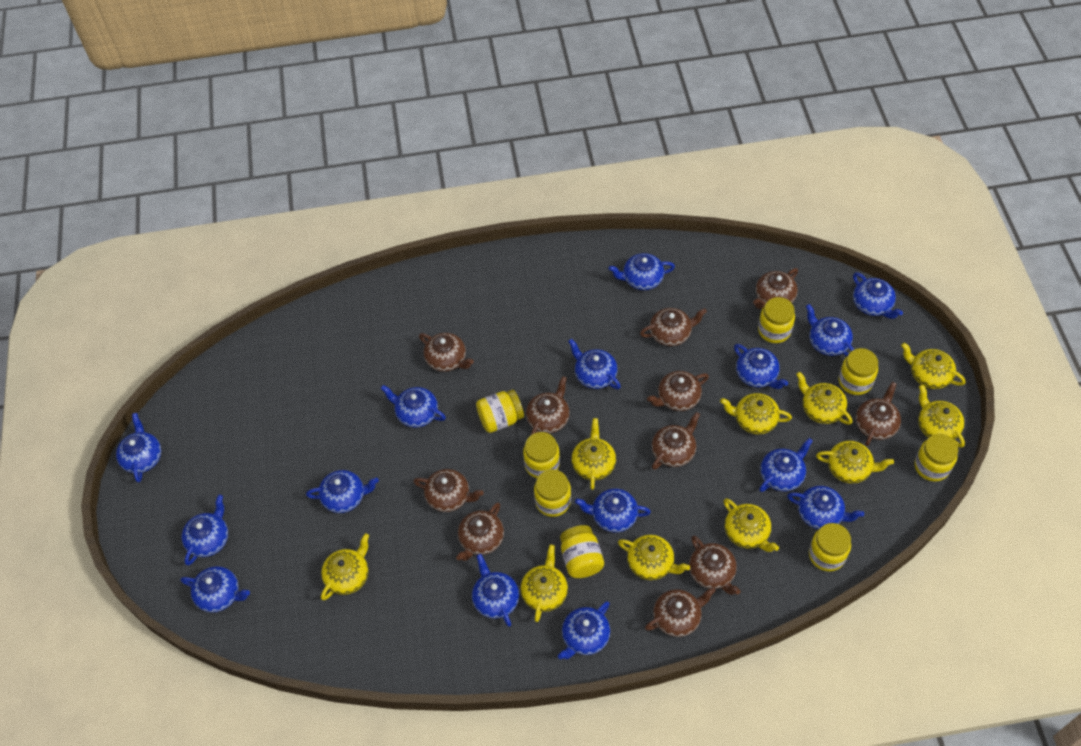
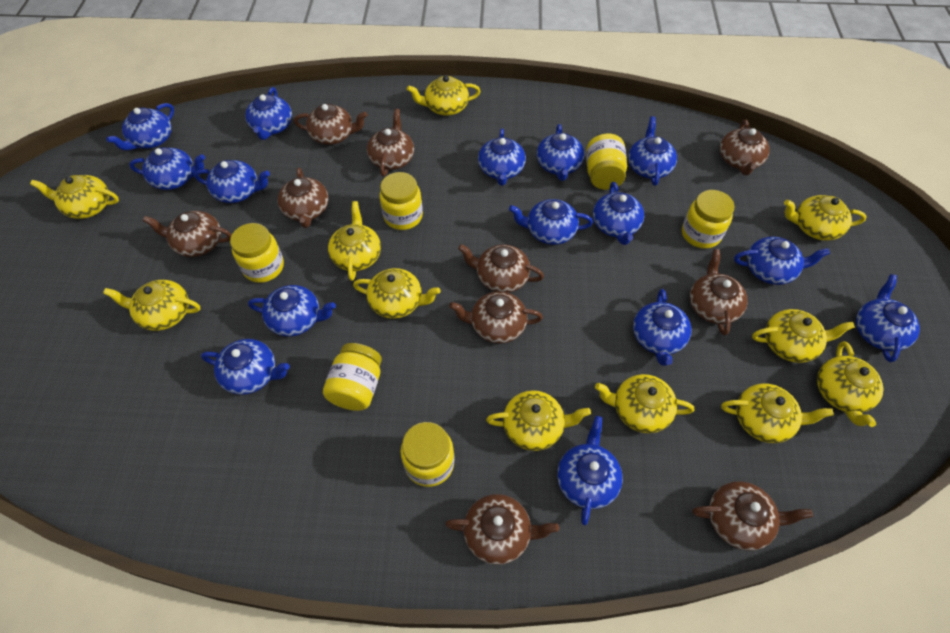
brown teapot: [413,469,484,512] [419,333,474,372] [456,503,504,561] [526,376,570,435] [640,308,707,346] [645,587,716,637] [647,371,709,411] [652,412,700,470] [689,536,740,595] [753,268,798,309] [856,382,901,446] = 11 -> [143,211,232,257] [278,168,328,228] [294,104,367,145] [367,109,414,176] [445,494,559,565] [449,291,543,344] [458,244,544,293] [690,249,748,335] [692,481,813,551] [720,120,770,176] = 10
yellow jar: [476,389,524,433] [523,432,560,478] [534,469,571,517] [560,525,604,578] [758,297,795,343] [809,523,851,571] [839,348,878,395] [914,434,958,482] = 8 -> [230,223,284,283] [323,343,382,411] [380,172,423,230] [401,422,455,487] [586,133,627,190] [682,190,734,248] = 6
yellow teapot: [321,533,369,600] [520,545,568,622] [571,418,616,490] [618,535,690,580] [720,393,792,434] [724,498,779,552] [796,372,853,425] [816,441,894,484] [901,343,966,389] [918,385,965,448] = 10 -> [30,175,119,219] [103,280,201,331] [328,201,381,281] [353,268,441,319] [407,75,481,116] [486,390,591,451] [595,374,694,433] [721,383,834,443] [752,309,855,363] [784,195,867,241] [817,341,884,427] = 11

